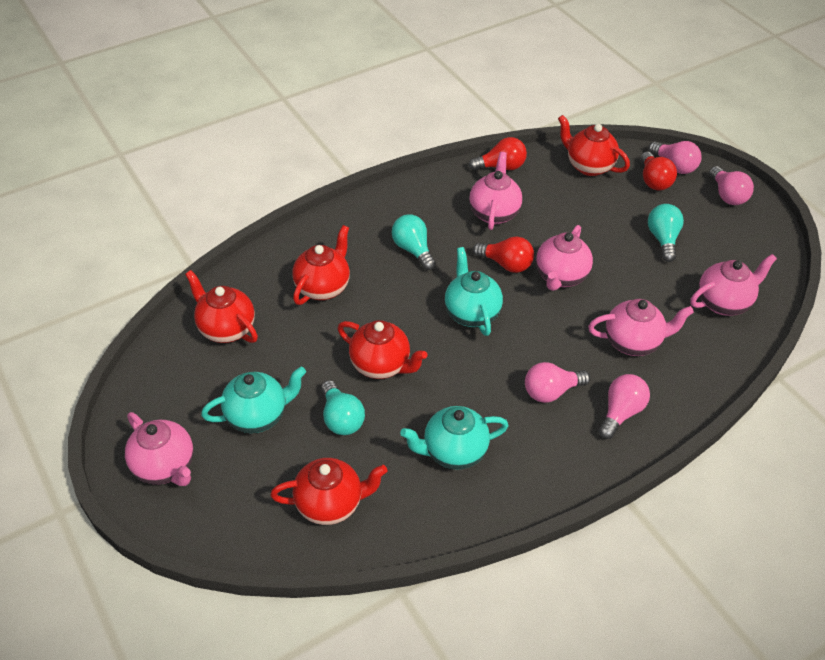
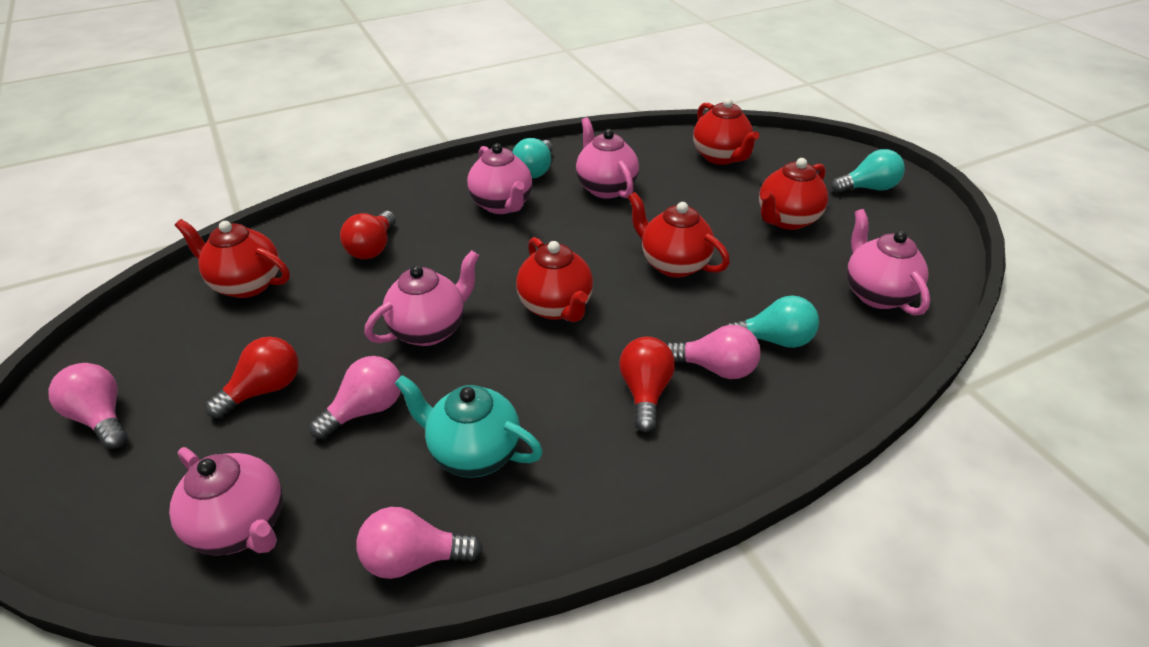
turquoise teapot: [201,367,306,433] [400,406,509,470] [445,247,503,336] = 3 -> [395,375,543,478] = 1

